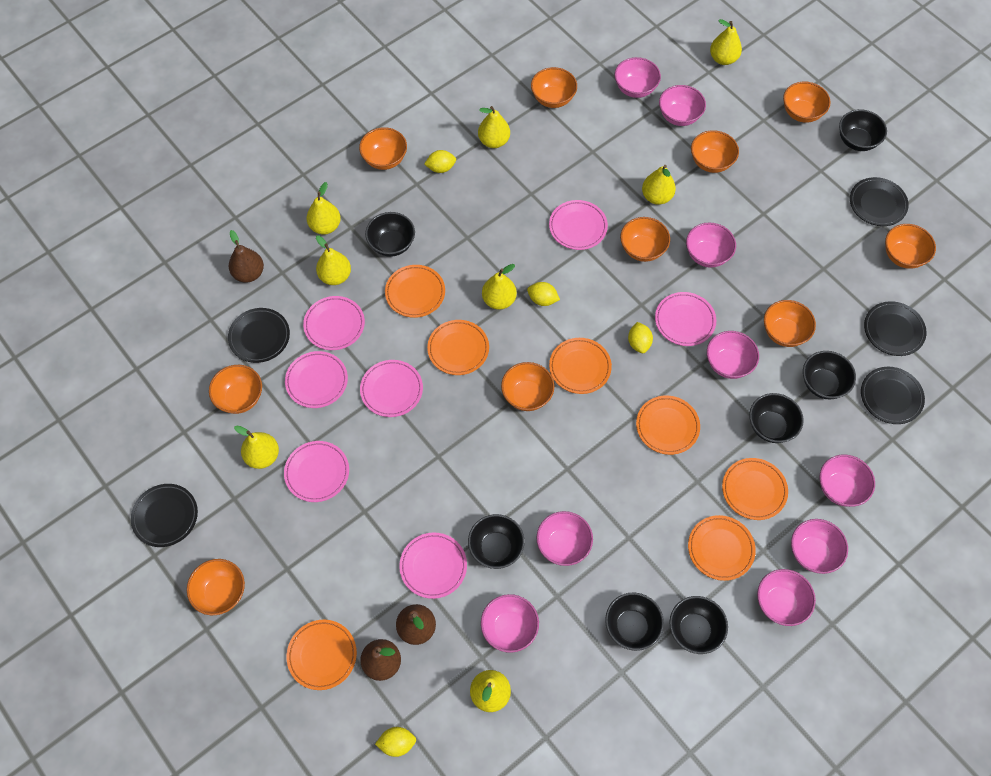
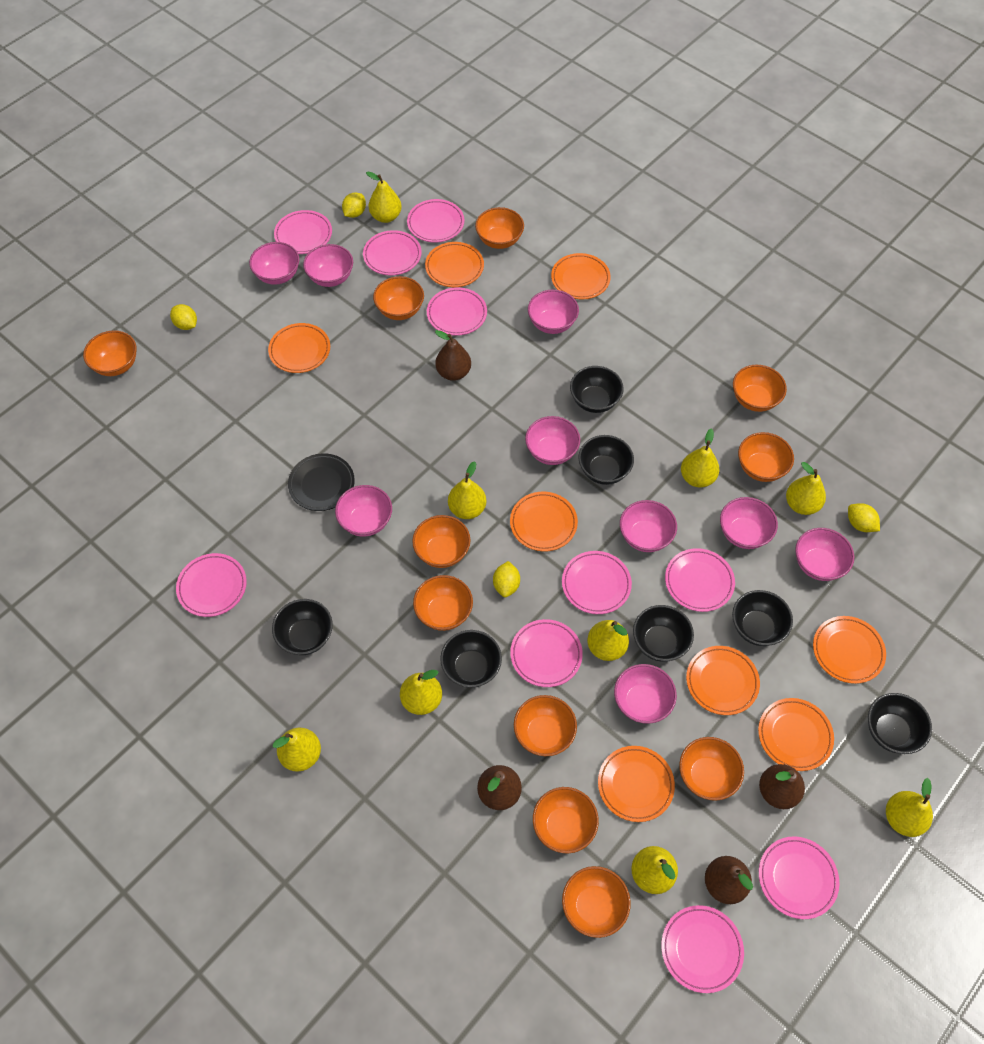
black plate: [131,484,198,547] [228,308,290,363] [850,177,909,226] [861,367,925,424] [864,301,927,356] = 5 -> [288,453,355,511] = 1
brown pear: [229,230,264,283] [360,639,401,681] [396,604,436,645] = 3 -> [435,330,471,381] [477,765,522,810] [705,856,753,904] [759,764,805,809] = 4
orange bowl: [187,559,245,615] [209,365,262,414] [359,127,407,170] [501,362,555,411] [531,67,577,108] [620,217,670,262] [691,130,739,173] [764,300,816,347] [783,82,830,123] [885,224,936,269] = 10 -> [83,330,137,376] [373,276,424,320] [412,515,470,568] [413,575,473,631] [475,207,524,249] [514,695,577,756] [533,787,599,854] [562,866,631,938] [679,737,744,801] [733,365,787,412] [738,432,794,482] = 11
orange plate: [286,620,357,690] [385,265,445,318] [427,320,489,375] [549,338,612,394] [636,396,700,455] [688,515,756,581] [722,458,788,520] = 7 -> [268,323,330,373] [425,242,484,287] [510,492,578,551] [551,253,611,300] [598,746,675,822] [686,646,760,715] [758,698,834,771] [813,616,886,684] = 8
pink plate: [284,441,349,502] [285,351,348,408] [303,296,365,350] [360,360,423,417] [399,533,467,599] [549,200,608,250] [655,292,716,346] = 7 -> [176,553,247,617] [274,210,332,254] [363,230,422,275] [407,199,464,243] [427,287,487,336] [510,619,583,687] [562,551,632,614] [661,905,744,993] [665,548,735,612] [759,836,840,919] = 10
yellow pear: [234,426,279,469] [307,182,341,235] [316,236,351,285] [470,670,511,712] [478,106,510,148] [482,264,517,310] [642,165,676,205] [710,19,742,65] = 8 -> [273,728,321,772] [366,171,402,223] [400,670,442,715] [448,461,486,519] [587,620,629,661] [631,846,678,894] [681,428,719,487] [786,462,826,515] [886,778,933,837] = 9

